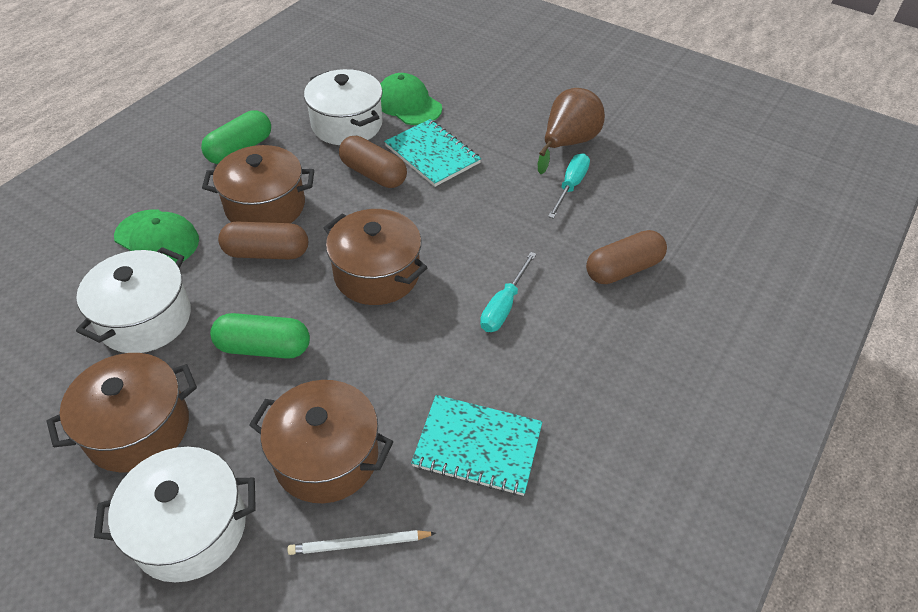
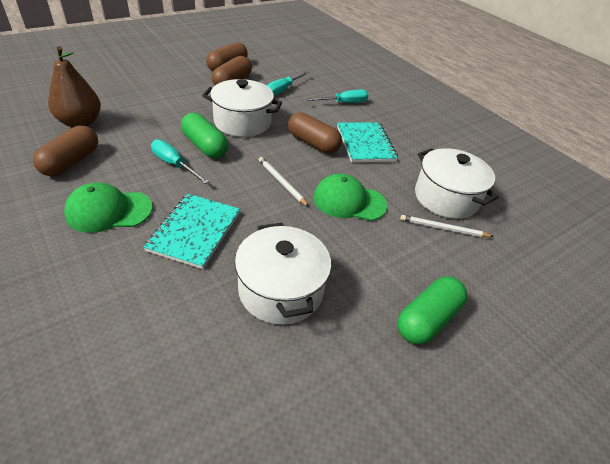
brown capsule: [218,221,308,259] [339,136,407,188] [586,230,667,284] = 3 -> [33,125,98,176] [206,42,248,71] [212,56,252,85] [288,112,342,153] = 4
brown pot: [46,353,197,472] [202,145,314,223] [249,380,393,503] [324,209,428,305] = 4 -> none = 0
turquoise screwdriver: [480,252,537,332] [548,153,590,219] = 2 -> [151,139,209,184] [266,71,310,95] [305,90,368,103] = 3
white pencil: [287,530,436,555] = 1 -> [259,157,309,207] [400,215,494,237] = 2

